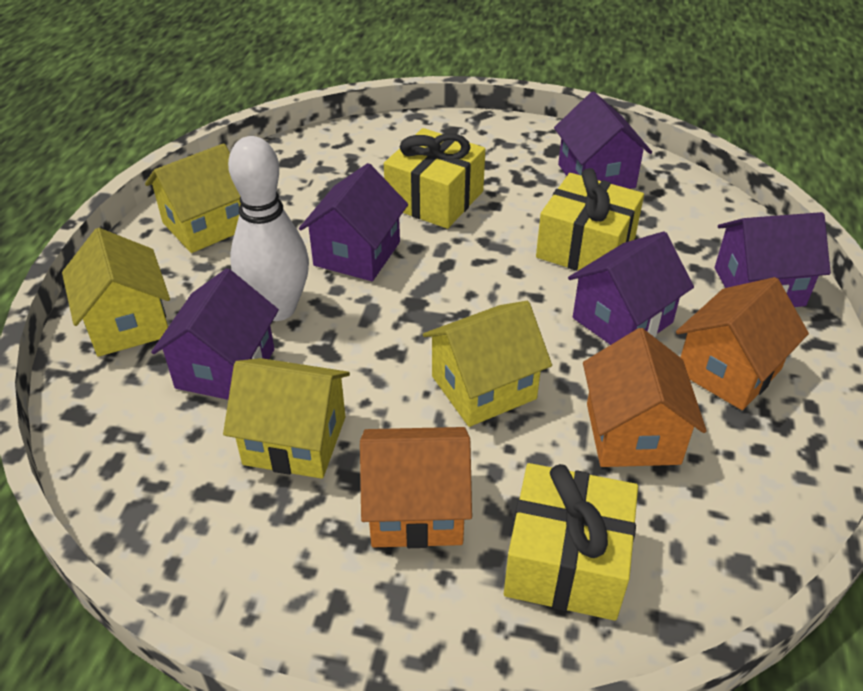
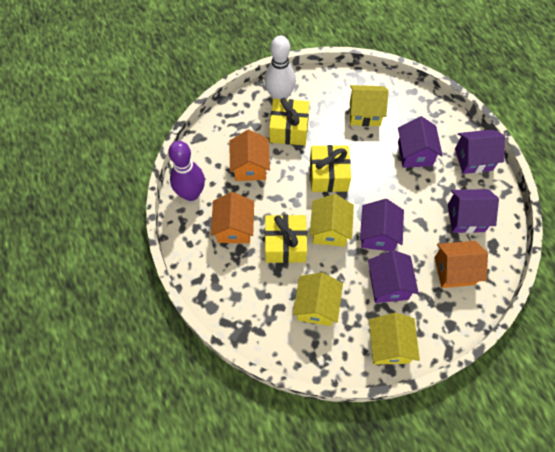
purple bowling pin: none = 0 -> [168,141,205,201] = 1

